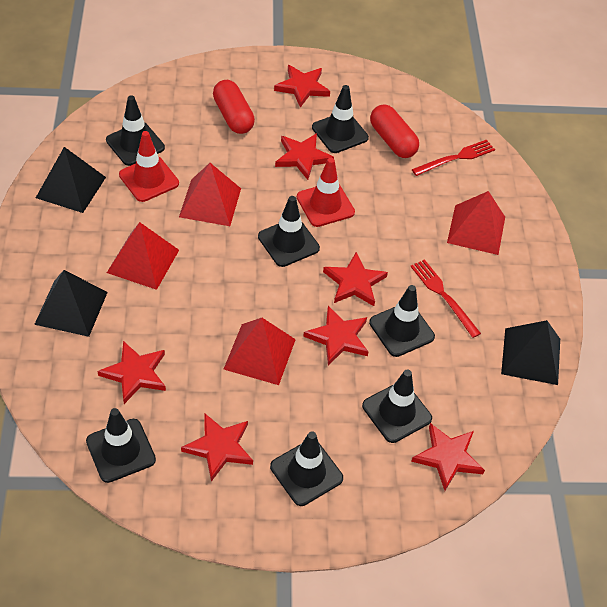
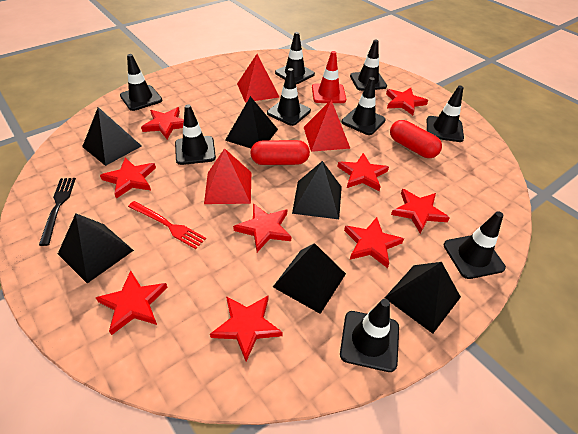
black fork: none = 0 -> [39,178,76,246] = 1
black pyramid: [34,270,108,337] [36,147,106,213] [501,320,560,385] = 3 -> [58,213,134,283] [82,107,141,166] [225,96,278,148] [273,243,346,314] [292,161,342,219] [385,262,461,334] = 6
black traffic cone: [86,408,156,483] [106,95,165,166] [258,196,320,267] [270,431,343,506] [312,85,369,153] [362,370,432,443] [369,285,435,357] = 7 -> [120,54,162,111] [175,104,216,165] [267,68,311,126] [275,32,315,84] [340,299,399,372] [342,77,386,135] [350,40,387,91] [427,86,464,142] [444,211,506,279] = 9
red fork: [410,259,481,338] [412,139,495,176] = 2 -> [128,201,206,249] = 1
red pyramid: [107,222,179,290] [179,163,241,226] [224,318,296,385] [447,191,505,255] = 4 -> [204,148,251,204] [237,54,279,102] [304,100,351,152] = 3
red star: [97,341,166,404] [181,413,253,481] [274,65,330,108] [275,133,334,180] [303,306,368,365] [323,252,388,306] [411,423,485,491] = 7 -> [96,270,168,335] [100,157,156,199] [141,107,184,139] [210,296,283,362] [233,203,291,252] [337,153,389,191] [344,217,404,268] [386,88,428,115] [391,189,450,234] = 9
red traffic cone: [119,131,179,202] [297,158,355,227] = 2 -> [312,51,346,103] = 1

